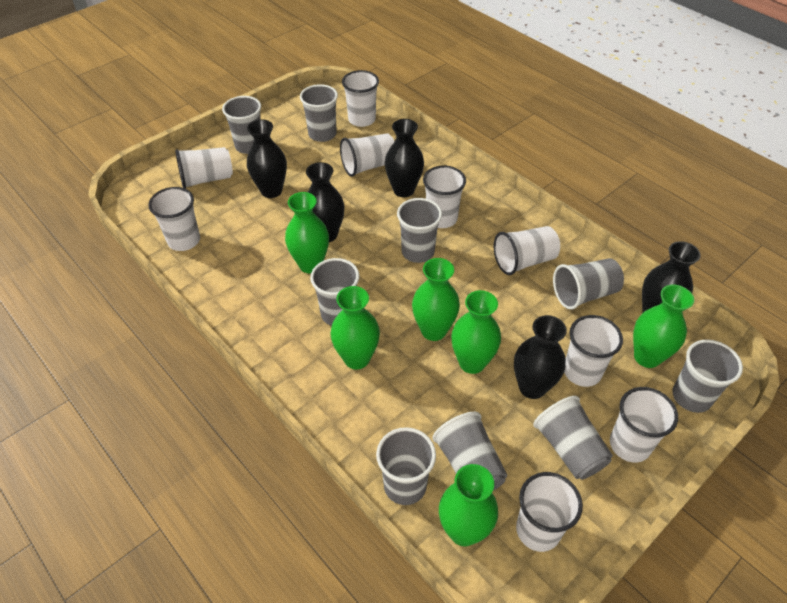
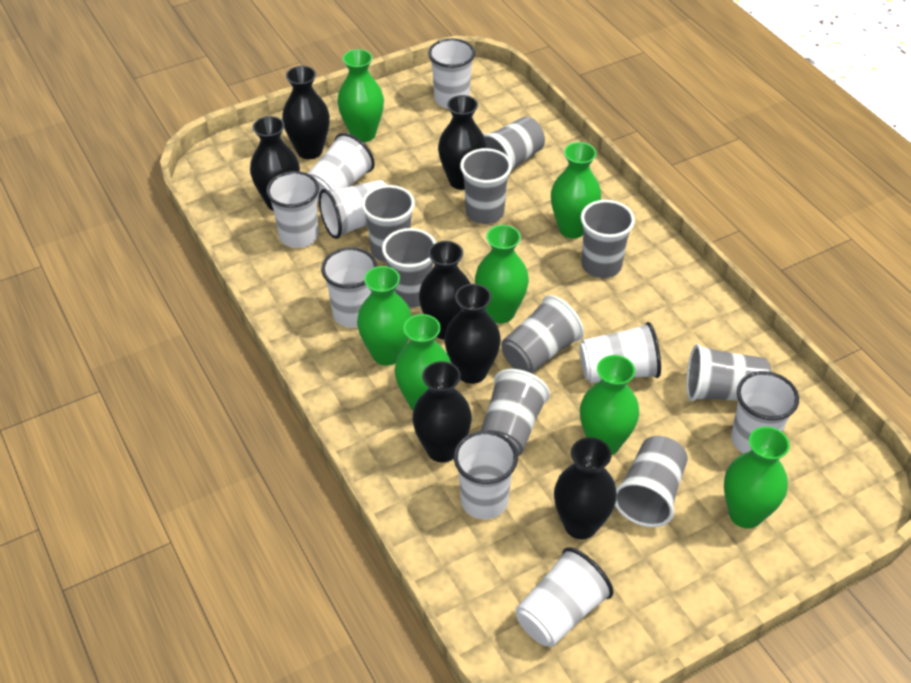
black vase: [247,119,287,198] [306,162,345,242] [385,119,424,197] [514,315,567,399] [642,241,700,313] = 5 -> [250,116,300,211] [282,66,330,159] [412,361,472,462] [419,241,471,340] [438,95,486,190] [445,284,501,384] [554,437,617,539] = 7
green vase: [285,192,329,273] [330,286,380,370] [412,258,460,341] [439,464,498,546] [451,290,501,374] [633,285,694,368] = 6 -> [337,49,384,142] [357,266,412,366] [395,314,451,411] [475,225,529,323] [551,142,601,239] [580,355,639,455] [724,427,790,529] = 7

